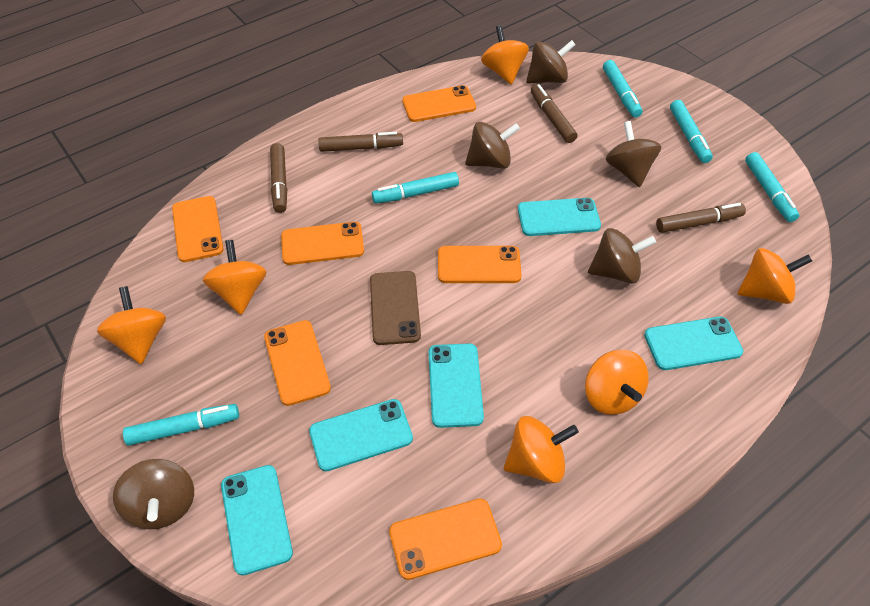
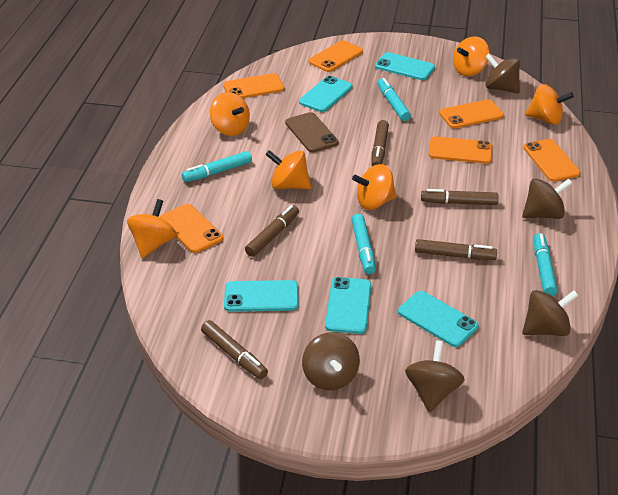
brown marker: [270,143,287,213] [318,132,403,152] [531,84,578,143] [656,203,746,233] = 4 -> [201,320,268,379] [245,205,299,257] [371,120,389,166] [415,239,497,260] [421,189,499,205] = 5
turquoise marker: [123,404,239,446] [372,172,459,204] [603,60,643,118] [670,100,713,163] [745,152,799,222] = 5 -> [182,151,252,182] [351,214,376,274] [378,78,411,121] [534,233,557,296] = 4

